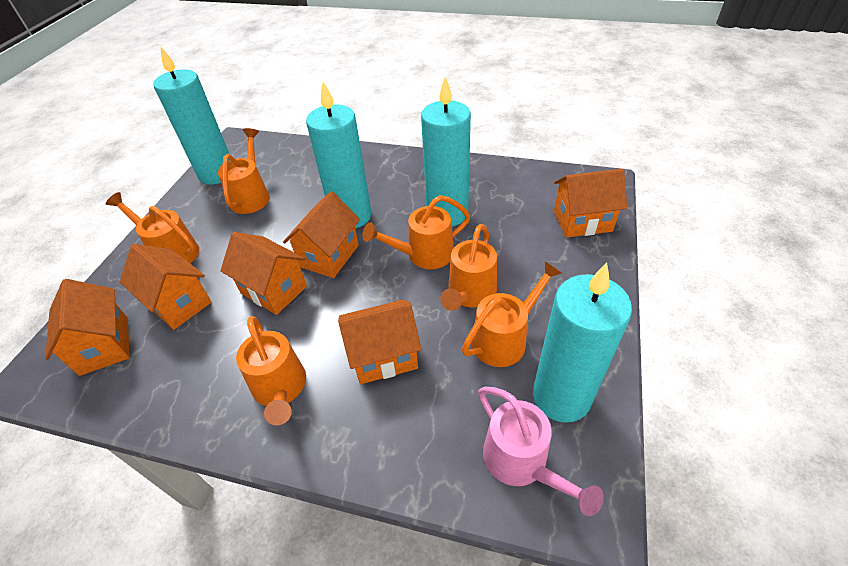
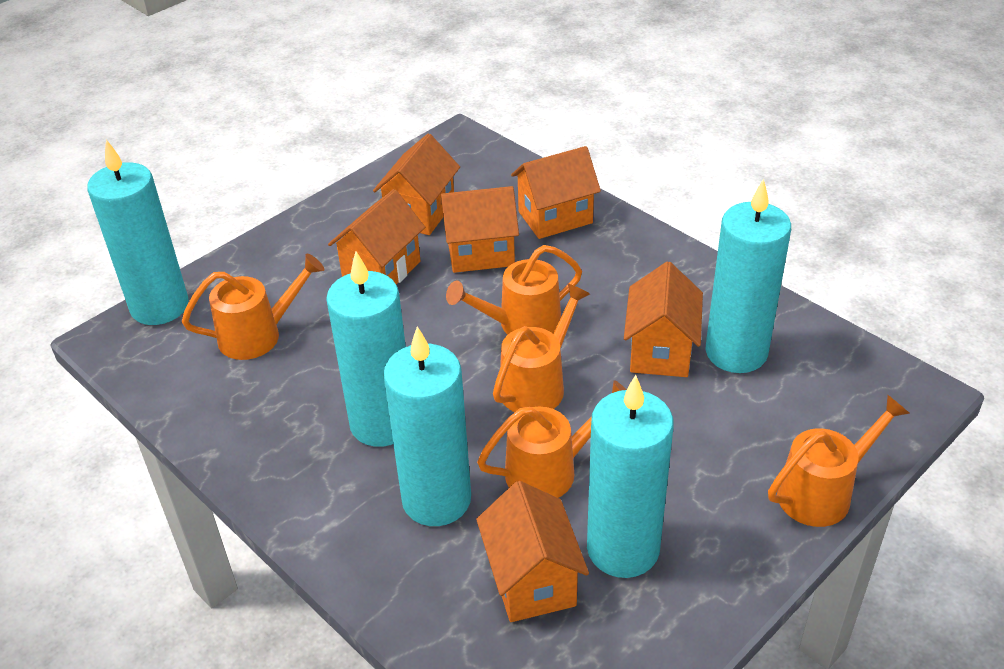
orange watering can: [106,192,199,263] [218,128,270,214] [236,316,306,425] [362,195,470,269] [440,224,497,311] [462,261,562,367] = 6 -> [182,254,325,360] [446,245,582,335] [477,380,626,498] [493,283,590,412] [768,395,910,527] = 5
pink watering can: [478,386,604,516] = 1 -> none = 0
turquoise candle: [153,46,230,184] [306,82,372,228] [421,76,471,226] [533,263,632,423] = 4 -> [87,140,188,325] [326,251,406,447] [383,326,471,526] [587,375,674,578] [706,179,791,373] = 5

